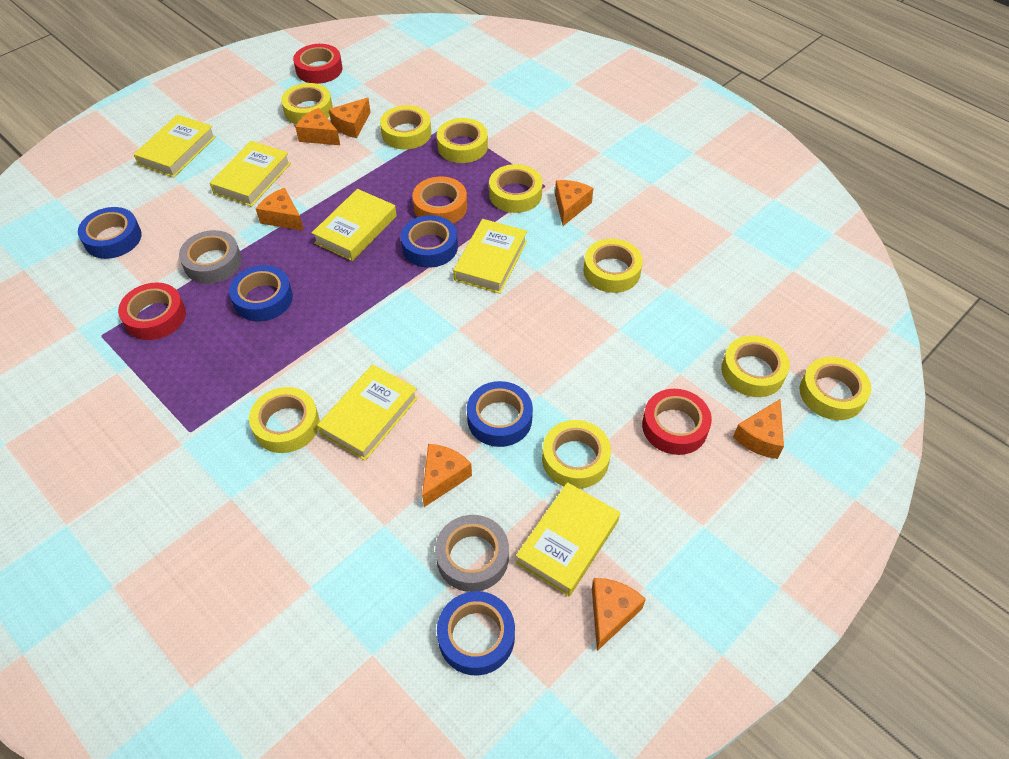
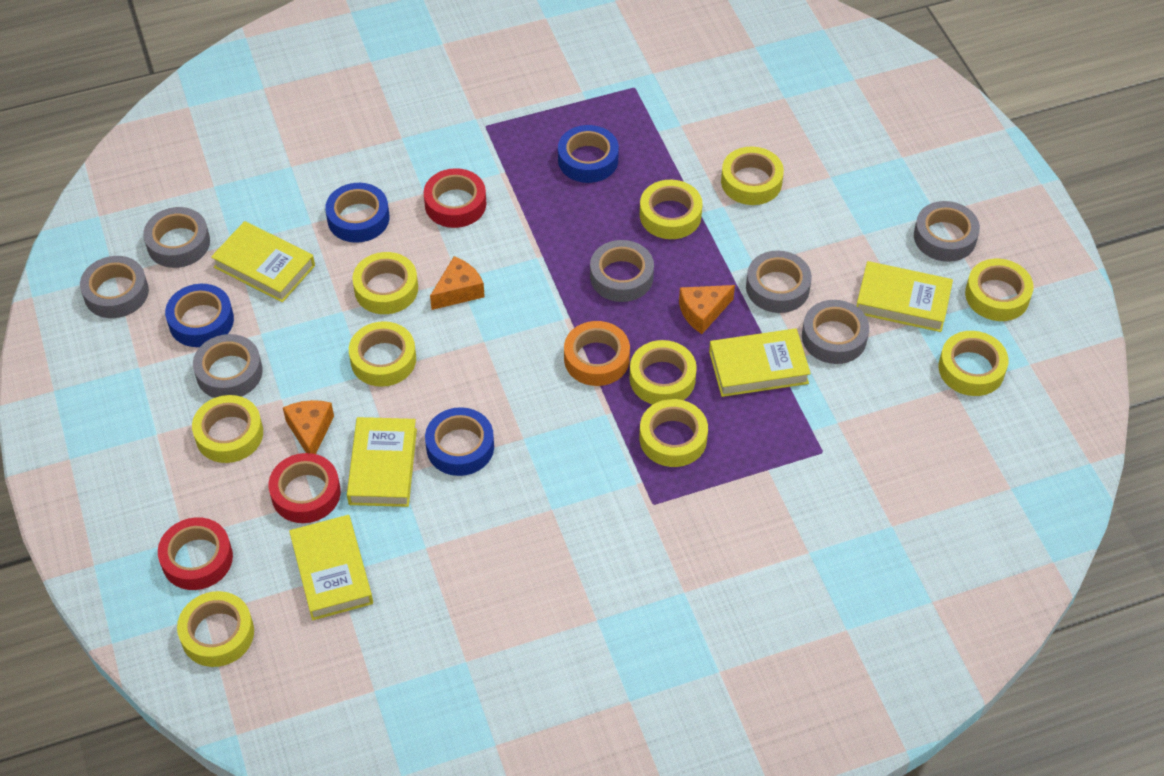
blue tape: [78,207,142,259] [229,265,293,321] [401,215,458,268] [437,591,515,675] [467,381,533,447] = 5 -> [165,284,234,347] [325,183,389,243] [425,407,494,476] [558,125,619,183] = 4
grey tape: [179,230,242,284] [435,515,509,592] = 2 -> [80,256,149,318] [143,207,210,268] [193,334,263,398] [590,240,654,302] [746,251,812,313] [802,300,869,364] [914,201,980,262] = 7
orange cheese: [256,188,304,231] [295,108,340,145] [329,98,371,138] [422,444,472,507] [555,180,593,226] [592,578,646,651] [733,399,784,459] = 7 -> [283,400,334,454] [430,256,485,310] [679,285,735,334] = 3
yellow book: [134,115,216,178] [210,141,291,207] [312,189,397,261] [317,364,418,461] [453,219,527,294] [516,482,620,596] = 6 -> [211,221,315,302] [289,515,373,620] [347,417,417,507] [709,328,811,397] [857,261,953,332] = 5
yellow tape: [249,387,320,453] [281,83,333,124] [380,105,431,150] [437,118,488,163] [489,164,543,213] [542,420,611,489] [583,239,643,293] [721,336,790,397] [800,357,871,420] = 9 -> [177,591,254,667] [192,395,263,463] [349,321,416,387] [352,252,418,314] [630,340,697,404] [640,180,703,239] [640,399,708,467] [721,146,784,205] [938,331,1009,396] [965,259,1034,321] = 10

